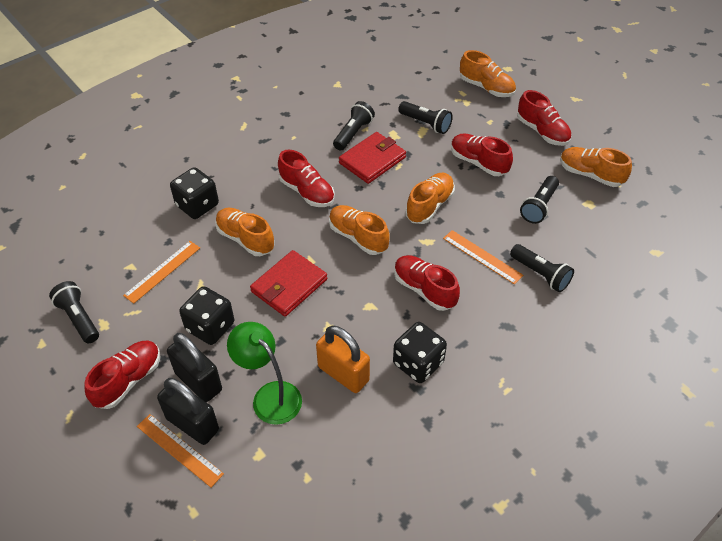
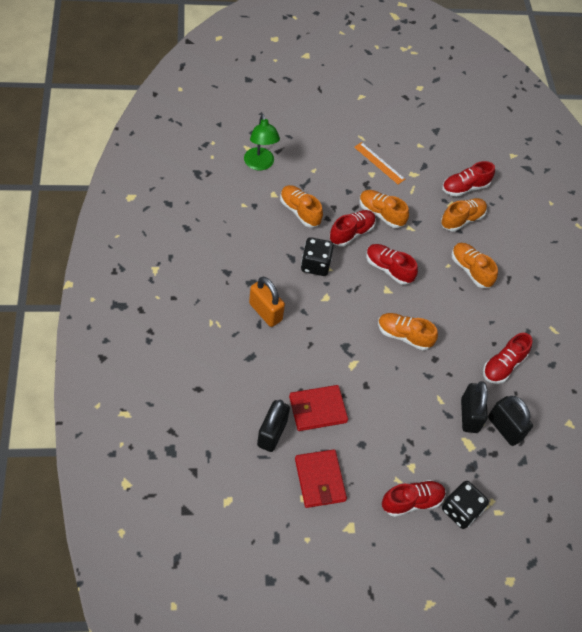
black dice: [170,167,219,219] [179,286,234,345] [393,322,447,383] = 3 -> [301,237,334,276] [442,481,489,529] = 2
black flashlight: [49,281,99,343] [333,101,375,150] [398,101,453,134] [510,244,574,292] [520,176,559,224] = 5 -> none = 0
black padlock: [157,378,219,445] [167,333,222,402] = 2 -> [257,400,290,452] [461,381,488,433] [488,396,533,446] = 3
orange ruler: [123,241,200,304] [137,414,224,487] [443,230,523,285] = 3 -> [354,142,405,184] = 1

